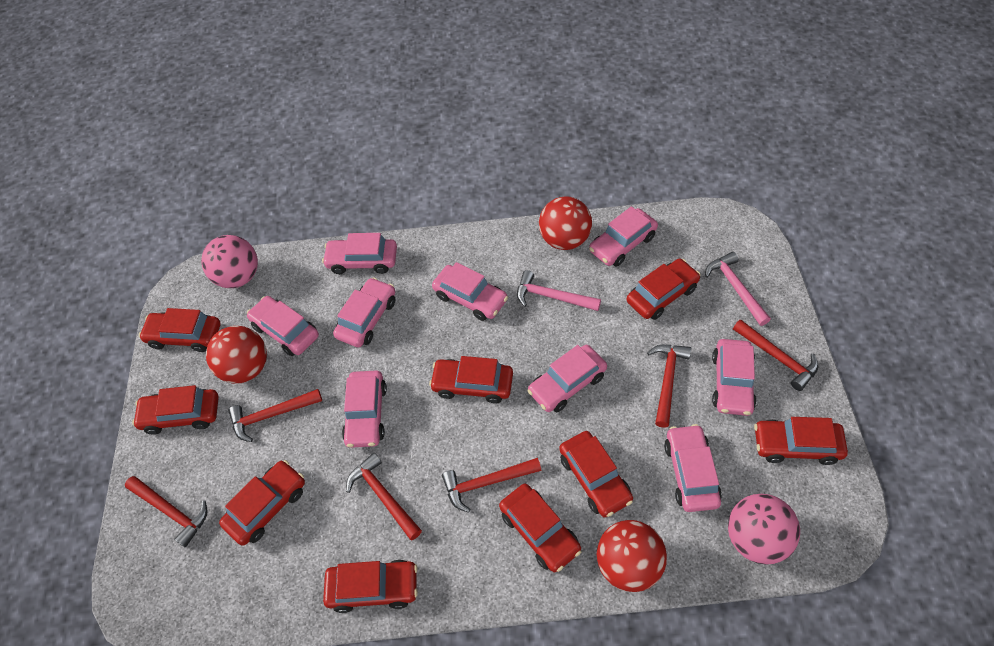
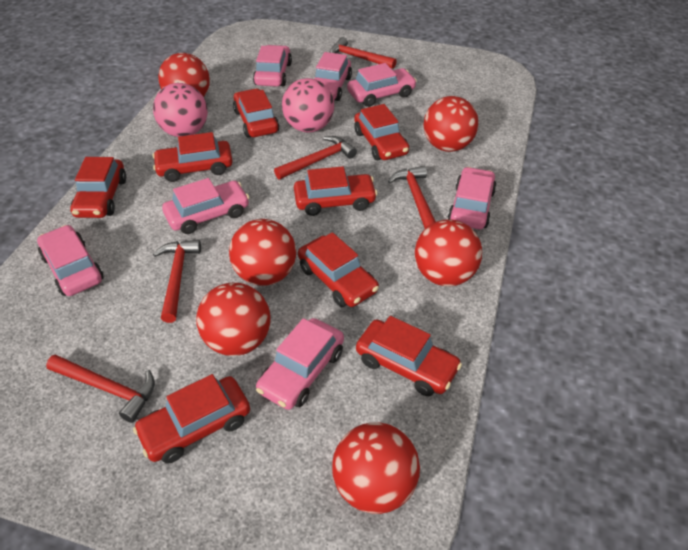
pink car: [247,296,319,356] [322,233,397,274] [333,277,395,347] [342,370,387,448] [432,262,508,321] [527,345,607,412] [589,206,658,267] [664,424,722,512] [712,339,757,416] = 9 -> [37,225,104,296] [162,178,249,234] [253,45,292,86] [256,318,344,410] [314,52,352,101] [347,63,417,107] [448,167,497,229] = 7
pink hammer: [517,270,601,311] [705,252,771,326] = 2 -> none = 0
red ball: [206,326,267,383] [539,196,592,250] [597,520,667,592] = 3 -> [158,53,210,97] [196,283,271,356] [229,219,296,286] [332,423,420,514] [415,219,482,286] [423,96,479,152] = 6
red car: [132,385,219,435] [139,308,220,352] [219,460,305,546] [323,560,418,613] [429,356,513,403] [499,484,581,572] [559,431,633,517] [627,259,700,320] [754,417,848,465] = 9 -> [70,157,126,218] [133,374,250,464] [153,132,232,182] [233,89,279,138] [294,166,377,216] [298,232,379,307] [354,104,409,160] [356,316,462,396] = 8
red hammer: [125,476,207,548] [228,389,322,442] [346,453,422,540] [442,458,542,513] [647,345,691,428] [733,319,819,391] = 6 -> [46,354,155,423] [153,240,201,323] [274,136,357,179] [330,37,397,69] [388,166,436,228] = 5

